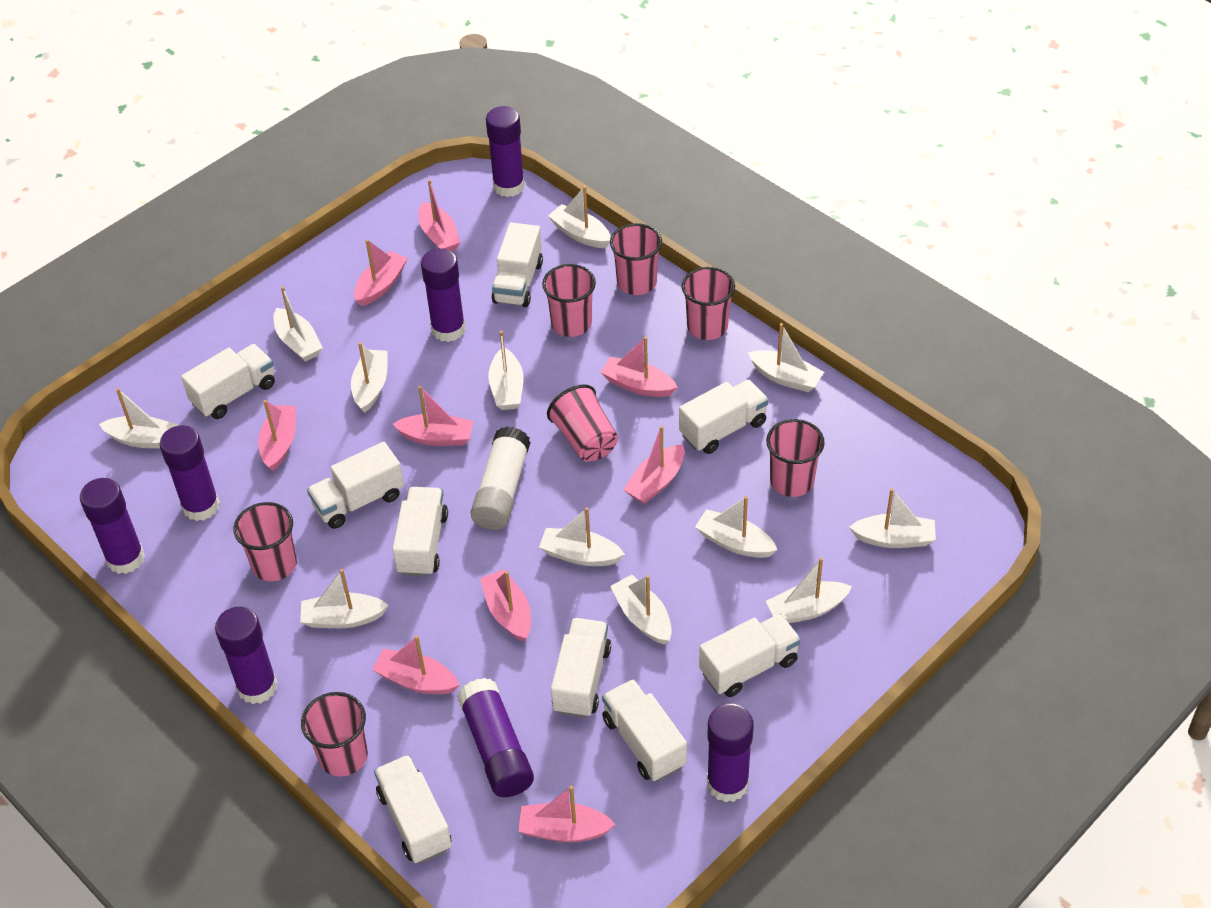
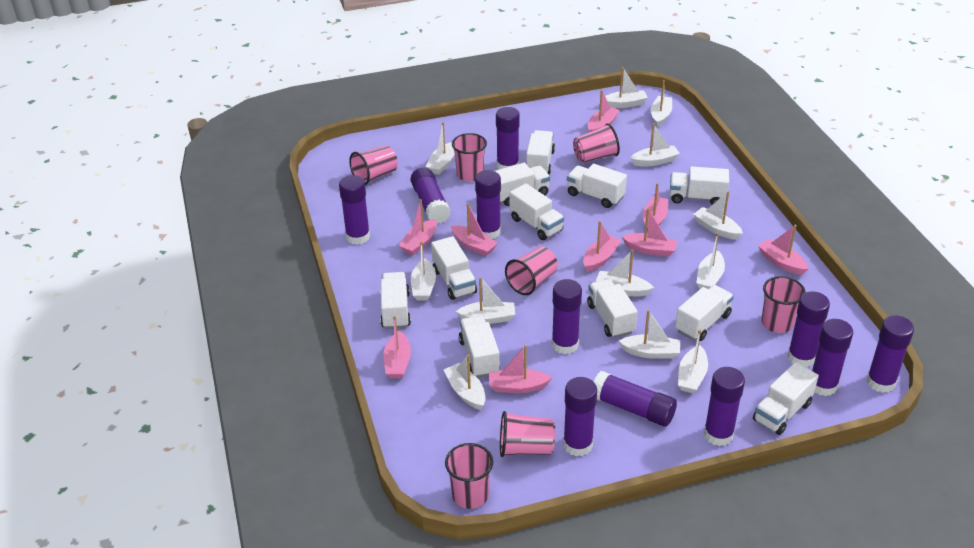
purple glue stick: [80,478,145,574] [160,425,220,521] [215,607,277,704] [421,248,466,342] [457,678,534,797] [486,106,525,197] [707,703,754,802] = 7 -> [339,175,370,245] [410,167,451,224] [475,170,501,239] [496,107,520,169] [552,279,582,354] [563,377,597,456] [594,371,677,427] [704,367,745,446] [787,291,830,367] [812,319,853,396] [866,315,914,393] = 11
white glue stick: [470,426,531,530] = 1 -> none = 0
white truck: [181,344,275,419] [307,442,404,529] [374,755,452,863] [392,487,448,577] [492,223,543,307] [551,618,611,718] [602,679,687,781] [679,380,769,454] [699,614,801,697] = 9 -> [380,272,411,329] [431,236,477,300] [459,316,500,378] [495,163,550,206] [509,183,564,240] [526,130,555,175] [567,164,627,208] [587,279,638,338] [670,166,729,205] [675,285,734,341] [753,362,819,435] = 11

